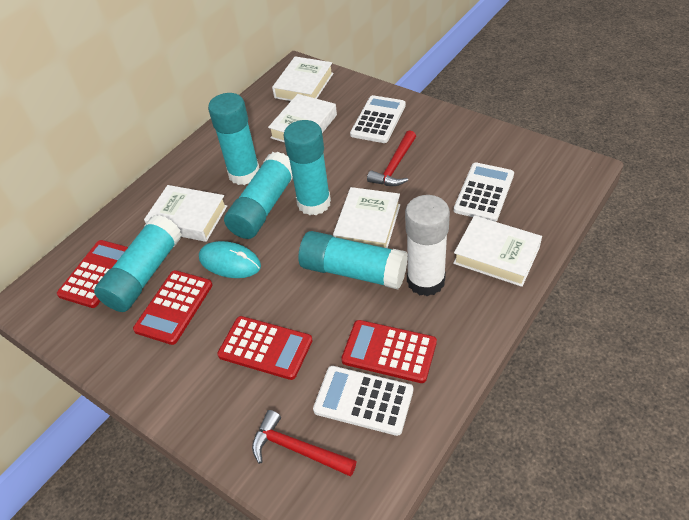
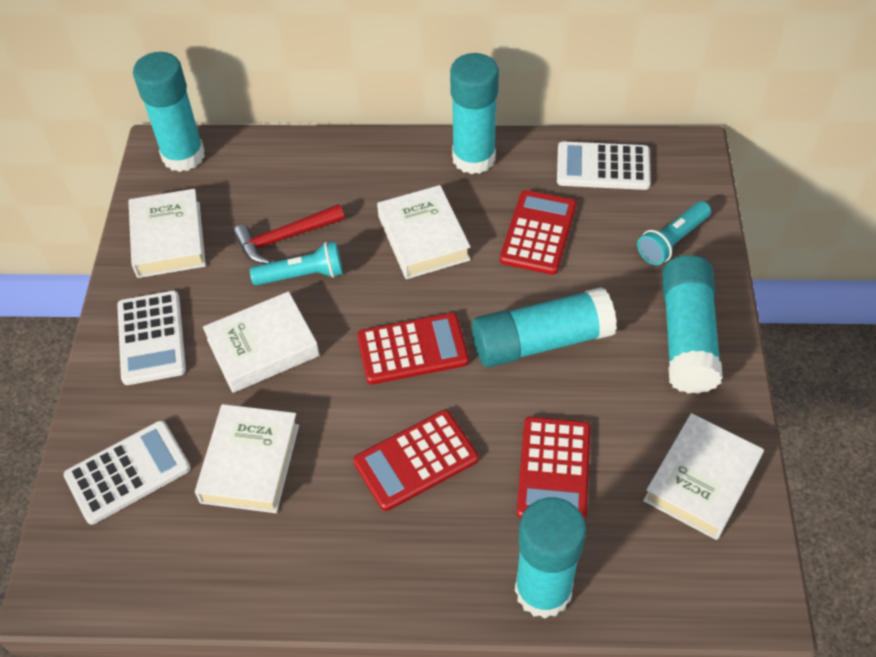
red hammer: [252,410,356,477] [367,130,416,186] = 2 -> [233,204,344,264] = 1
turquoise flashlight: none = 0 -> [250,241,343,286] [637,201,711,266] = 2
turquoise mouse: [199,241,261,278] = 1 -> none = 0
white glue stick: [405,195,450,296] = 1 -> none = 0

